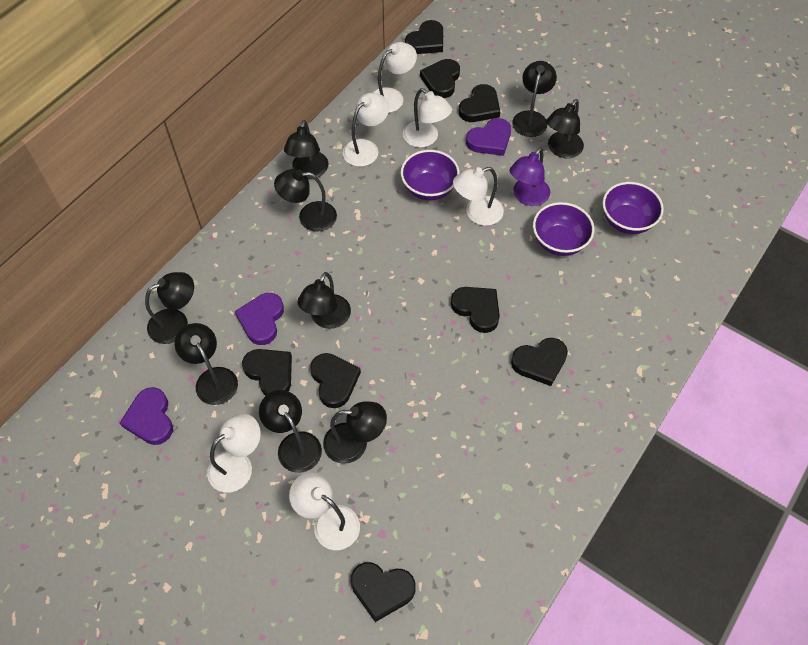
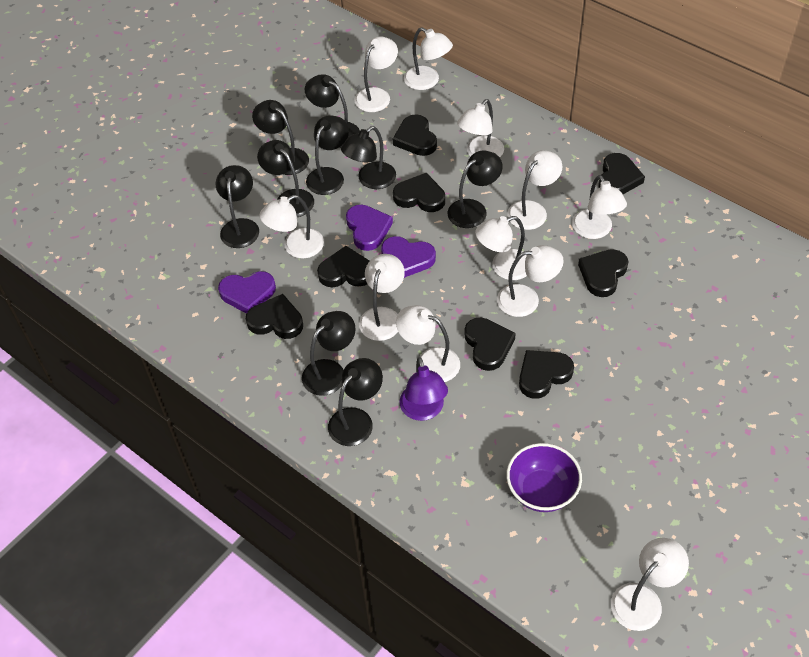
purple bowl: [401,150,460,200] [533,202,595,256] [602,182,664,234] = 3 -> [506,443,582,512] = 1
white lamp: [207,414,261,493] [289,472,360,550] [343,93,389,167] [372,42,417,113] [403,88,452,148] [453,167,504,226] = 6 -> [259,195,324,258] [355,36,398,112] [359,254,405,341] [396,305,460,382] [404,27,453,90] [457,99,504,157] [475,216,527,280] [497,245,564,317] [507,150,562,230] [572,175,627,239] [611,538,689,631] = 11

